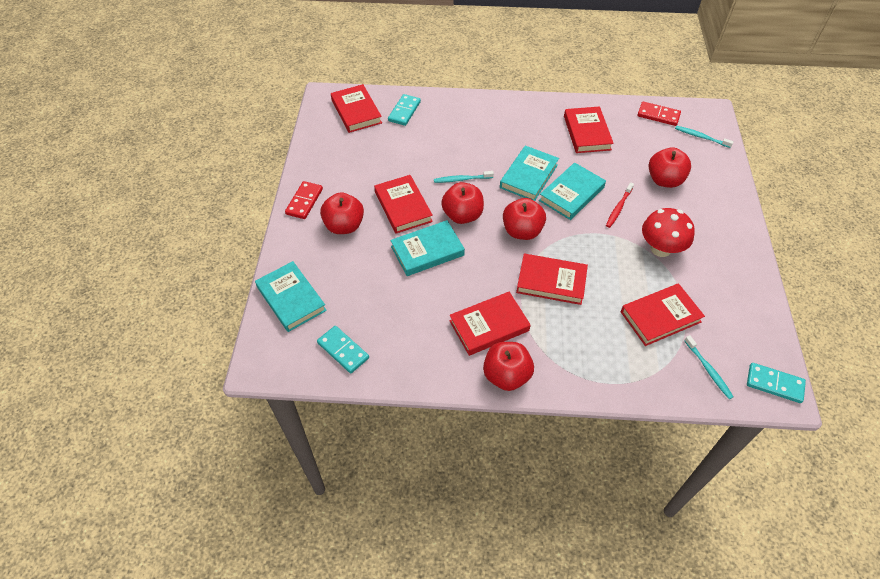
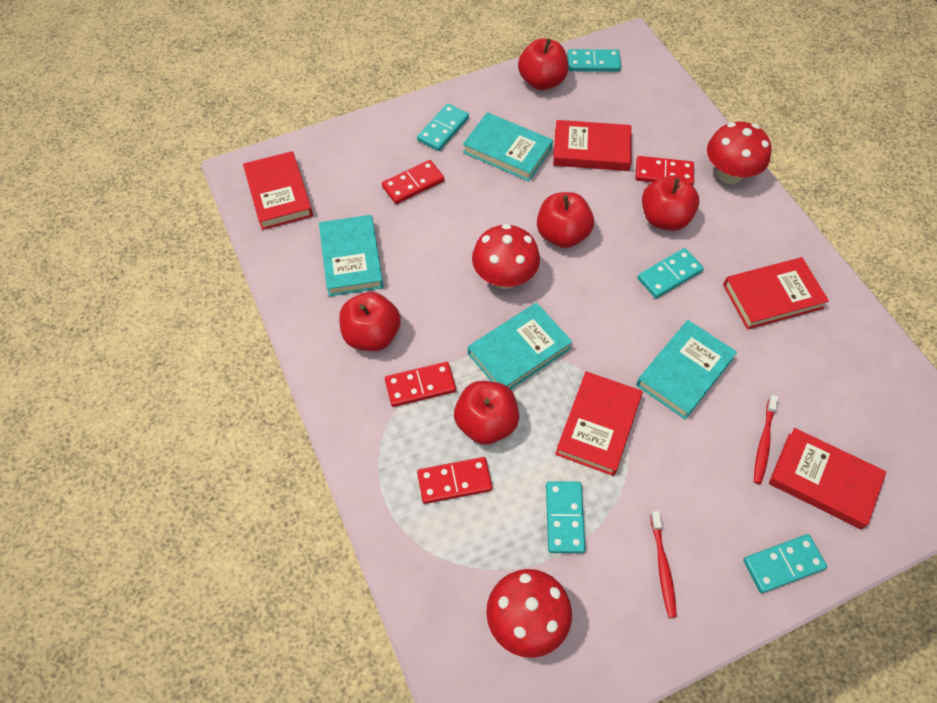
red book: [331,84,382,133] [374,175,433,234] [450,292,531,356] [516,254,588,305] [564,106,614,153] [621,283,705,346] = 6 -> [243,151,313,230] [553,120,632,171] [555,371,643,476] [723,257,829,330] [769,428,886,529] = 5
red domino: [285,181,323,219] [638,102,681,126] = 2 -> [382,160,444,204] [385,362,456,407] [417,457,492,504] [635,156,694,186] = 4
red mushroom: [642,208,695,257] = 1 -> [472,224,540,289] [486,569,572,658] [707,122,772,184] = 3
red toothbrush: [606,182,634,228] = 1 -> [650,511,677,618] [754,395,778,484] = 2
turquoise domino: [317,326,369,373] [388,94,421,126] [747,363,806,403] = 3 -> [417,104,469,151] [546,481,586,553] [567,49,621,72] [637,248,704,298] [743,534,827,593] = 5
turquoise toothbrush: [434,171,494,183] [675,126,734,148] [684,335,734,399] = 3 -> none = 0

